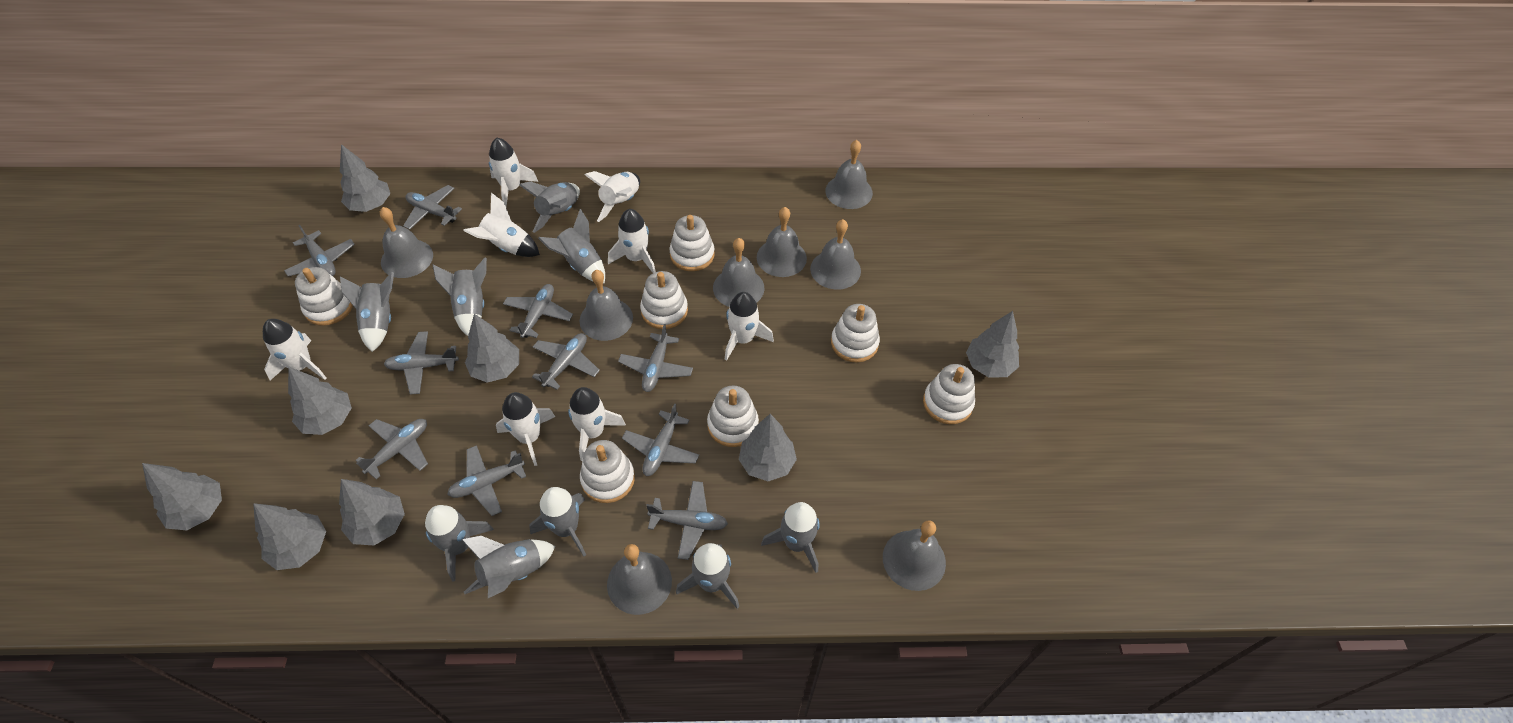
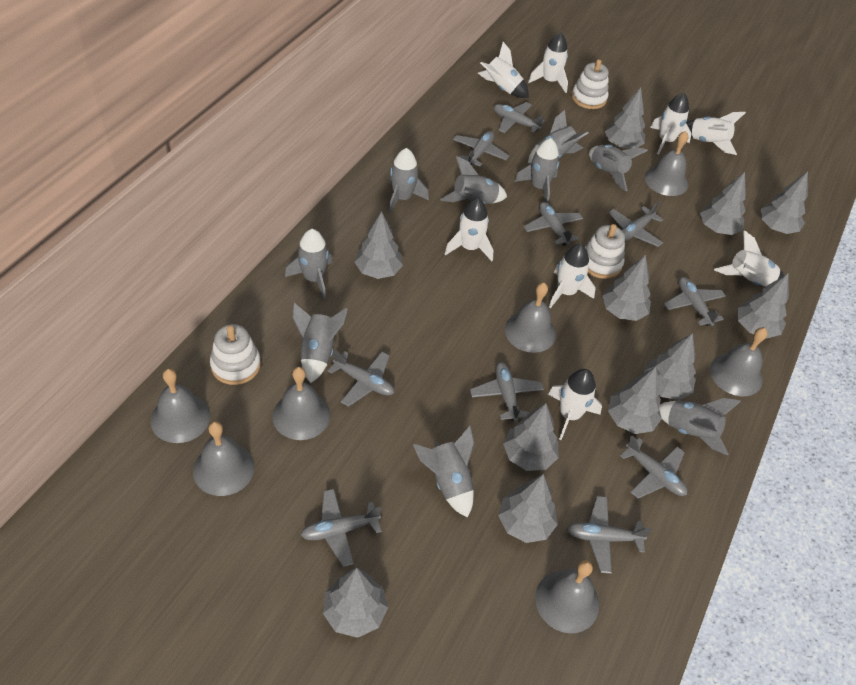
grey bell: [380,207,433,278] [580,270,633,341] [607,544,672,615] [713,238,764,307] [757,207,807,277] [810,219,861,290] [825,140,873,209] [883,520,946,591] = 8 -> [150,369,210,443] [193,421,255,496] [272,367,330,440] [505,283,556,353] [535,560,599,633] [645,131,689,196] [710,327,768,396] = 7
grey tree: [142,463,222,530] [253,503,326,570] [288,367,352,435] [339,479,405,545] [340,144,390,212] [465,314,519,383] [739,414,797,481] [966,311,1019,377] = 8 -> [323,568,388,638] [354,211,403,279] [498,474,558,543] [503,403,559,471] [602,255,651,321] [605,88,645,149] [608,367,662,434] [643,333,696,400] [700,172,746,235] [737,273,789,338] [761,171,808,234] = 11
white stacking toy: [295,267,353,326] [580,440,635,503] [640,271,688,329] [669,215,715,271] [707,386,759,447] [831,304,880,363] [923,364,975,424] = 7 -> [210,324,261,385] [572,59,609,109] [585,224,625,279] = 3

